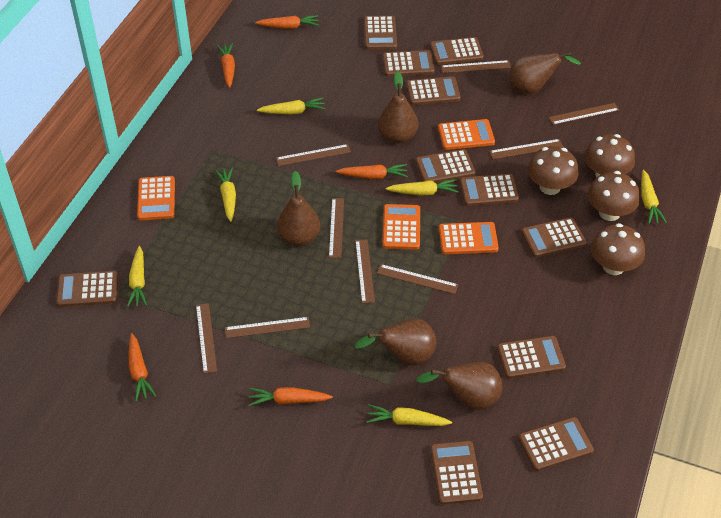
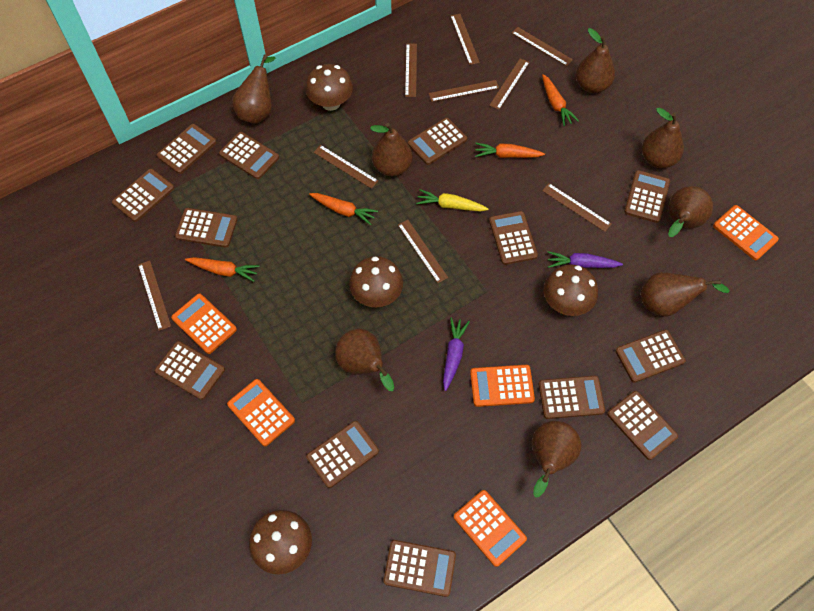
brown calculator: [56,271,118,307] [364,16,397,50] [382,50,434,77] [406,76,461,105] [415,149,475,183] [430,37,484,65] [430,441,483,505] [460,174,519,206] [497,336,566,379] [518,417,594,471] [521,217,586,258] = 11 -> [112,169,174,222] [155,341,225,400] [157,124,217,174] [175,208,238,248] [219,132,279,179] [306,421,379,488] [384,540,456,597] [408,118,467,165] [489,211,538,265] [538,376,605,419] [607,391,678,460] [615,330,685,383] [624,170,670,223] = 13
brown pear: [277,171,320,246] [355,318,436,366] [378,71,418,144] [417,362,502,410] [509,52,581,94] = 5 -> [232,54,275,124] [335,329,394,391] [370,123,412,176] [532,421,581,498] [576,28,615,93] [641,272,729,317] [642,108,684,168] [668,186,713,237] = 8
orange calculator: [137,176,175,220] [382,204,420,250] [438,119,495,150] [439,222,499,254] = 4 -> [171,293,237,354] [227,379,295,446] [454,490,527,567] [470,365,535,407] [713,205,779,260] = 5
orange carrot: [129,333,156,402] [217,43,235,88] [249,387,333,406] [255,15,319,29] [336,164,408,179] = 5 -> [185,257,259,282] [309,193,378,225] [475,143,545,158] [542,74,579,126] = 4
purple carrot: none = 0 -> [443,317,470,391] [547,251,623,268] = 2
yellow carrot: [127,246,147,307] [215,167,236,222] [257,97,326,114] [366,405,452,426] [386,179,459,196] [641,170,667,224] = 6 -> [416,189,489,212] = 1

